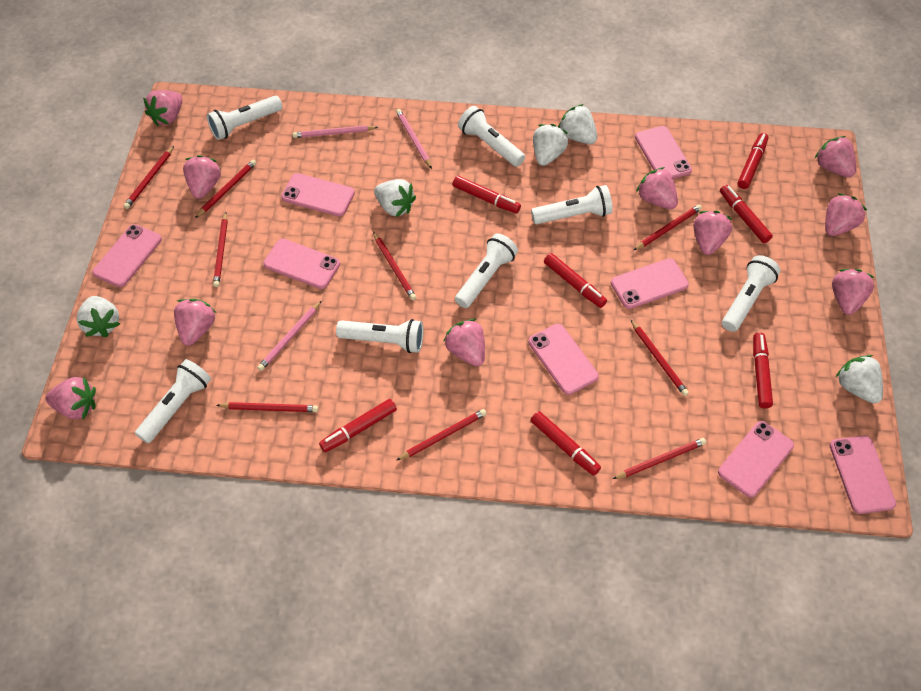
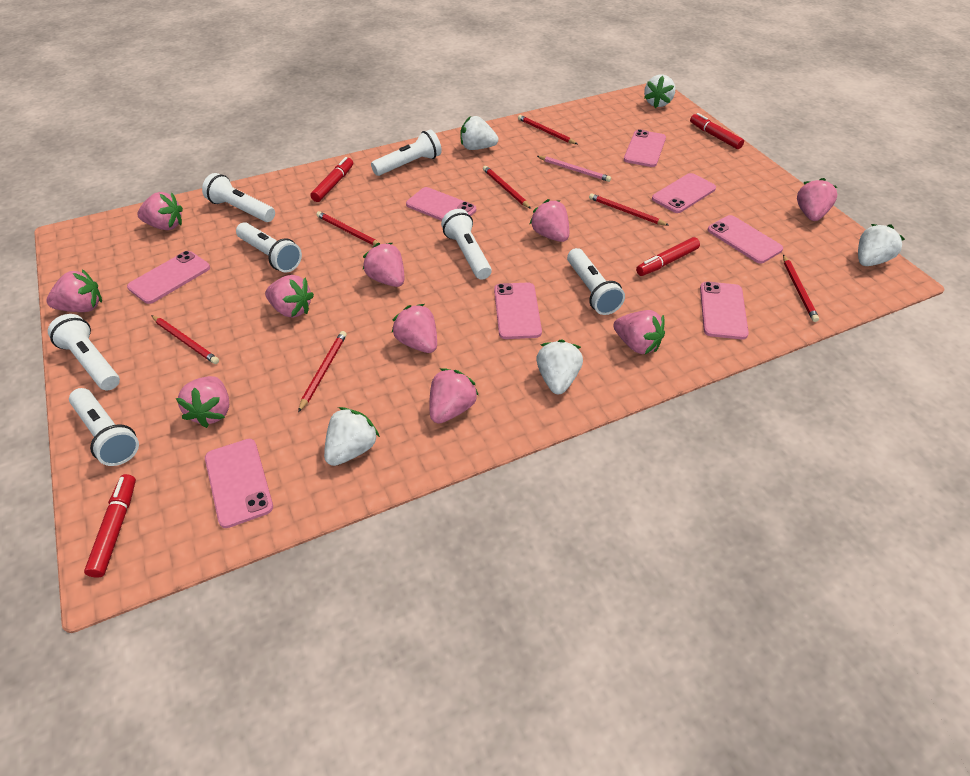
pink pencil: [257,301,321,371] [292,125,378,138] [396,109,432,169] = 3 -> [537,156,611,182] = 1
red marker: [319,399,397,452] [452,176,521,214] [531,411,601,476] [544,253,607,308] [720,185,773,243] [738,133,768,189] [753,333,773,408] = 7 -> [84,474,136,578] [310,157,353,202] [636,237,700,276] [690,113,744,149] = 4
red pencil: [123,146,174,209] [195,160,256,218] [213,212,228,287] [216,402,318,412] [373,232,416,300] [396,409,487,461] [613,438,706,479] [630,319,689,396] [634,204,702,250] = 9 -> [151,315,219,364] [298,331,347,412] [316,211,379,245] [483,166,531,209] [518,115,577,144] [589,193,669,226] [783,255,819,322] = 7

